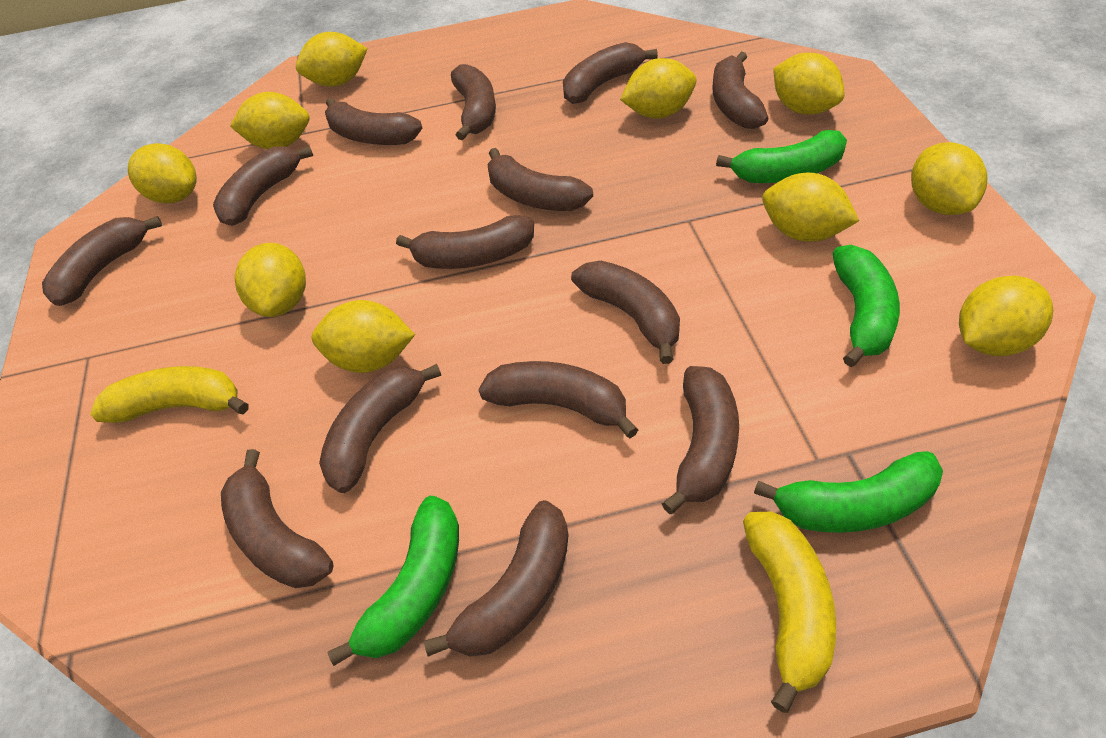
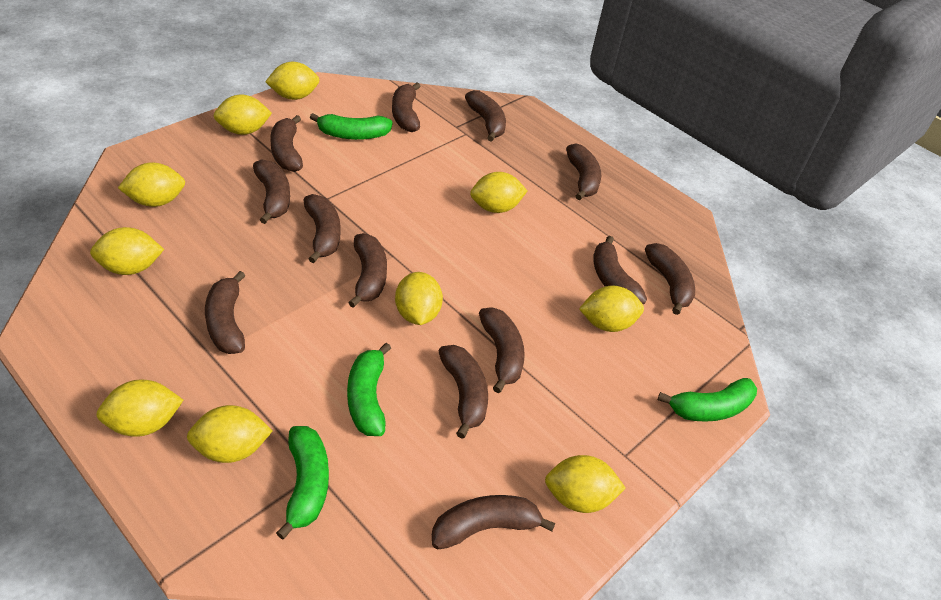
brown banana: [42,216,162,306] [213,146,313,226] [221,449,334,588] [319,364,441,493] [325,98,422,145] [396,215,534,269] [424,500,569,657] [451,64,496,140] [478,361,639,438] [487,148,593,211] [563,42,658,104] [571,261,680,364] [662,366,739,514] [712,52,769,129] = 14 -> [205,271,245,354] [253,159,290,224] [270,115,303,172] [304,194,340,263] [348,233,387,308] [392,83,421,132] [432,495,555,550] [439,345,488,439] [465,90,506,142] [479,307,525,393] [566,143,601,200] [593,236,647,304] [645,243,695,315] = 13
yellow banana: [90,366,249,423] [743,511,836,713] = 2 -> none = 0

